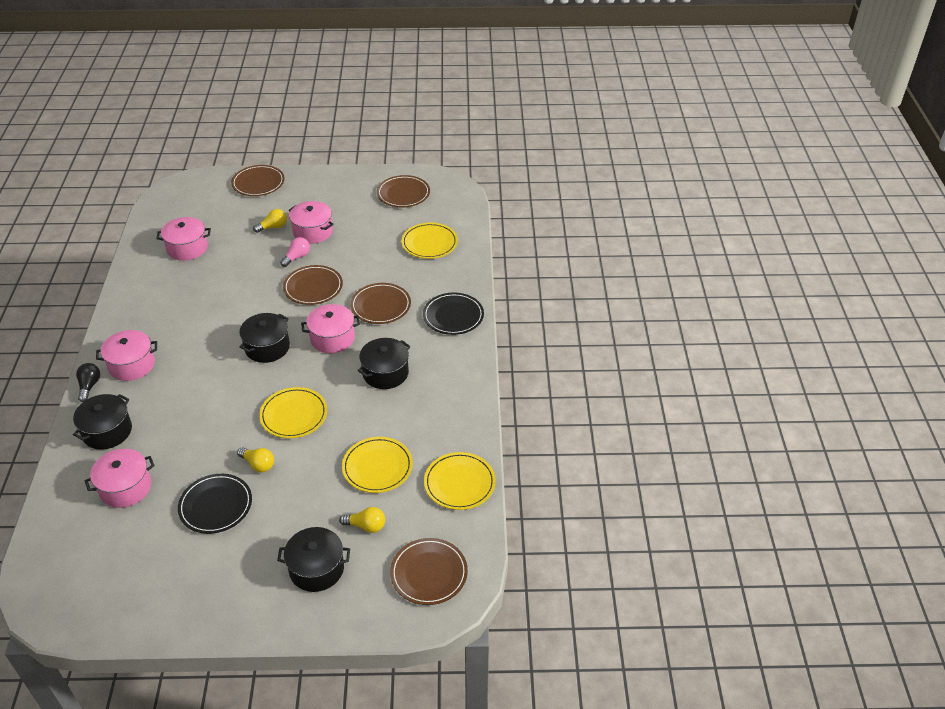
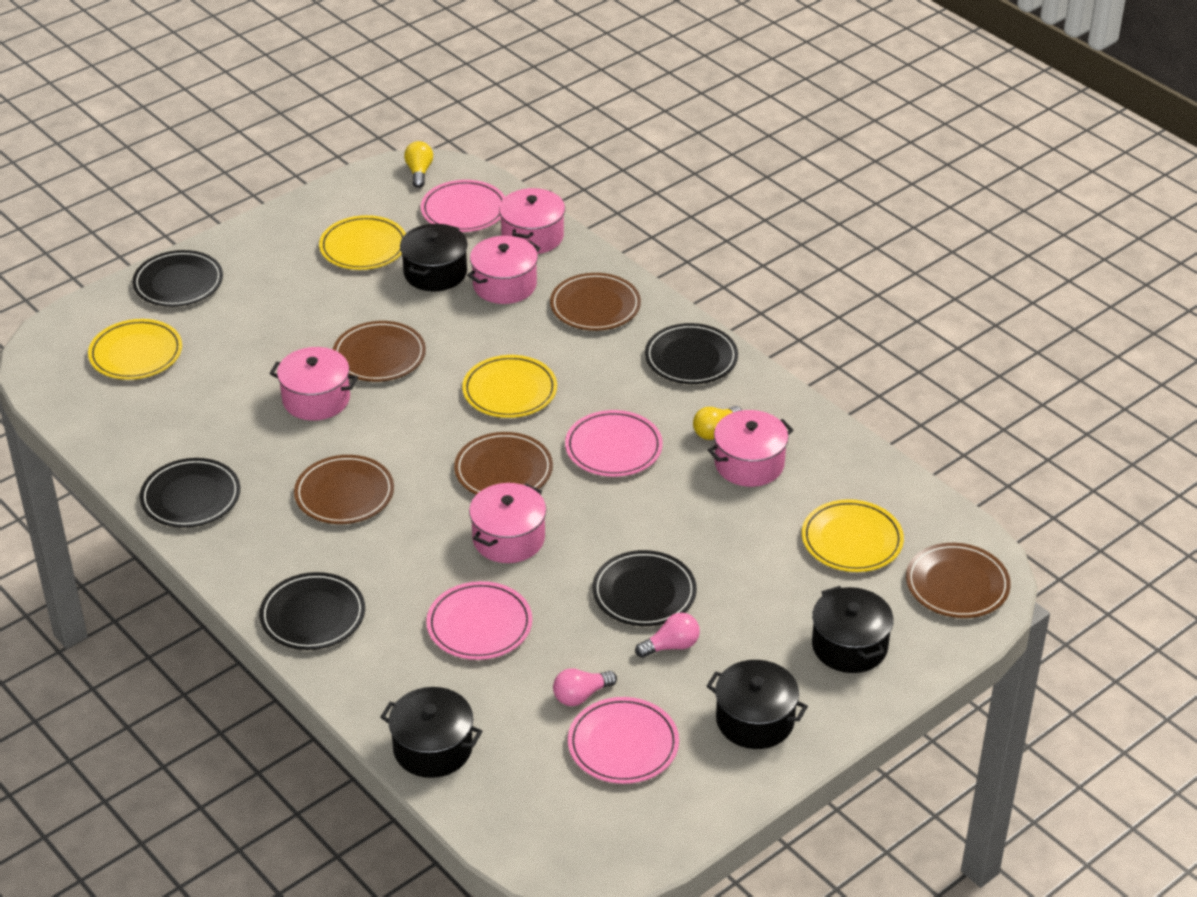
black light bulb: [76,363,100,402] = 1 -> none = 0
black plate: [178,474,252,534] [423,292,484,335] = 2 -> [132,250,223,307] [140,458,240,528] [259,572,365,650] [592,550,697,626] [645,323,738,384] = 5
pink light bulb: [280,237,310,267] = 1 -> [553,668,617,706] [635,613,700,658] = 2
pink plate: none = 0 -> [421,180,505,232] [426,581,532,660] [565,410,663,477] [568,697,679,784] = 4
yellow light bulb: [237,447,274,472] [253,209,287,233] [339,507,385,533] = 3 -> [404,141,433,188] [693,406,742,440] = 2

